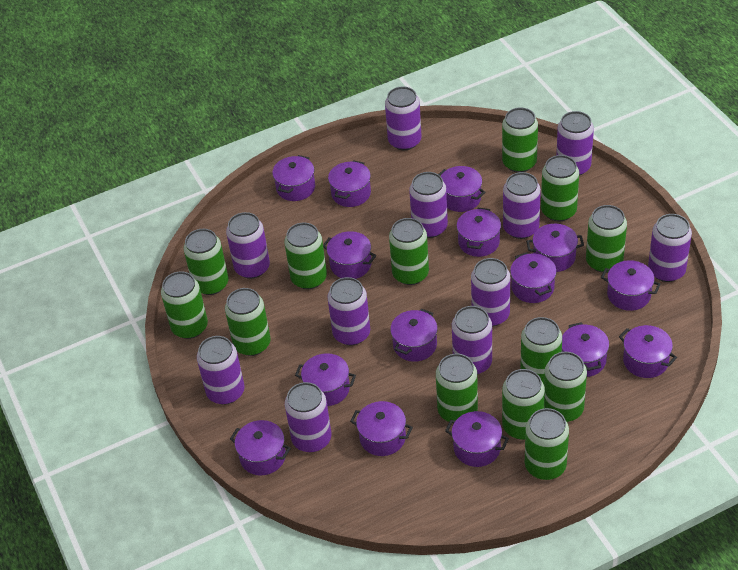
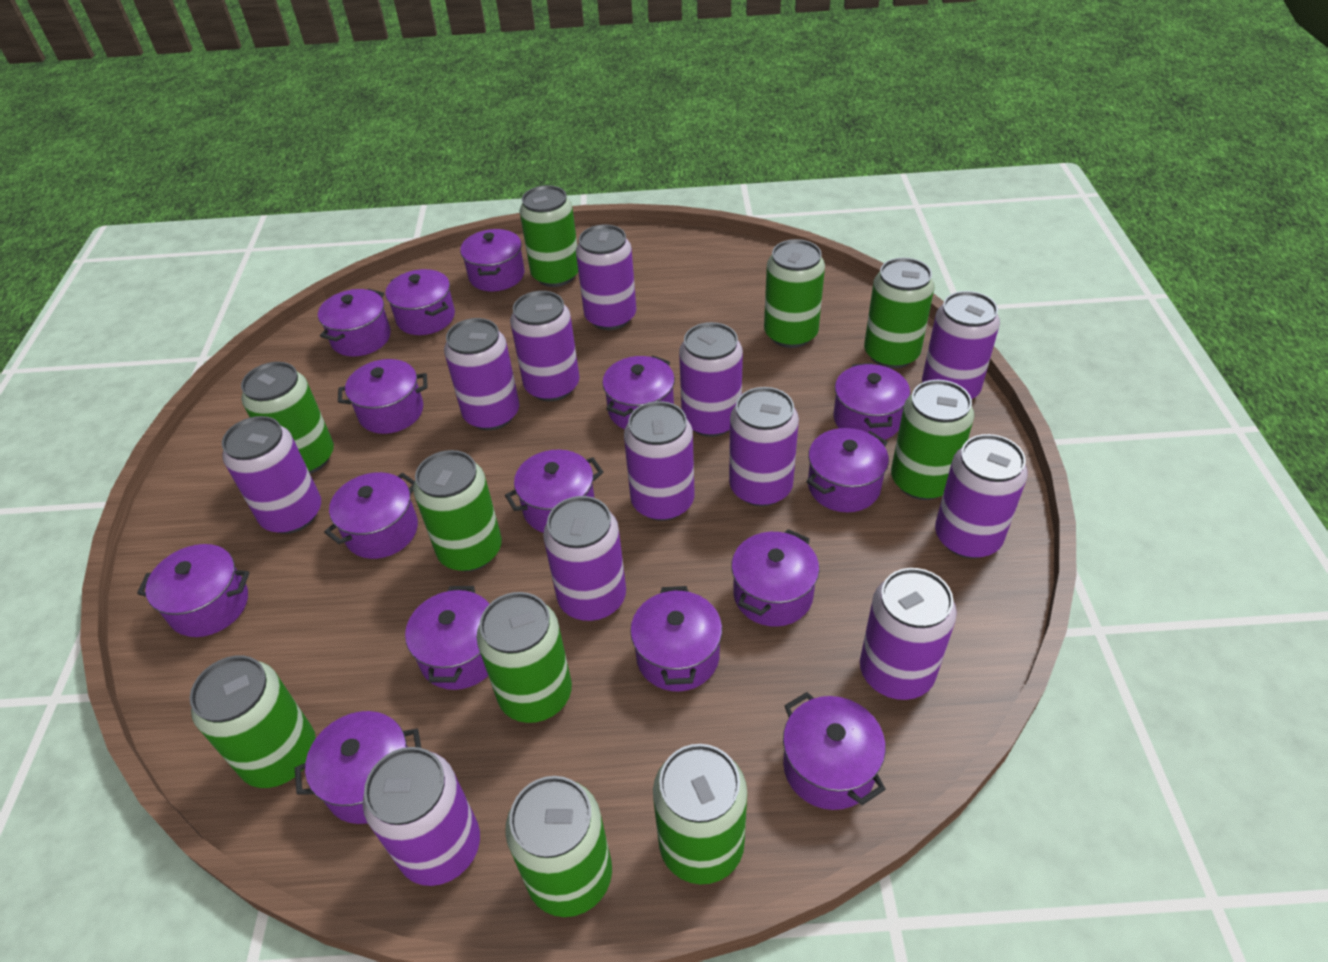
green can: [161,271,208,339] [183,229,229,295] [225,288,271,356] [284,223,327,289] [389,218,429,285] [436,354,478,422] [502,108,538,172] [502,369,545,440] [520,317,562,384] [525,408,569,480] [541,155,579,221] [544,352,587,422] [586,205,627,273] = 13 -> [190,655,316,788] [241,362,334,474] [413,450,502,571] [477,592,572,723] [505,776,612,917] [519,185,578,287] [653,744,747,884] [764,239,825,348] [864,258,934,369] [891,380,974,500] = 10
purple can: [197,336,245,405] [226,212,270,279] [285,382,331,452] [327,277,370,346] [385,86,422,150] [409,172,448,238] [452,306,492,375] [471,258,510,326] [503,172,541,239] [556,111,594,176] [648,214,692,282] = 11 -> [222,416,321,534] [363,747,480,886] [444,318,519,430] [510,291,579,401] [543,496,626,621] [576,225,636,330] [624,401,694,521] [679,322,743,437] [729,387,799,506] [860,568,957,700] [922,291,1000,399] [935,434,1028,558] = 12

